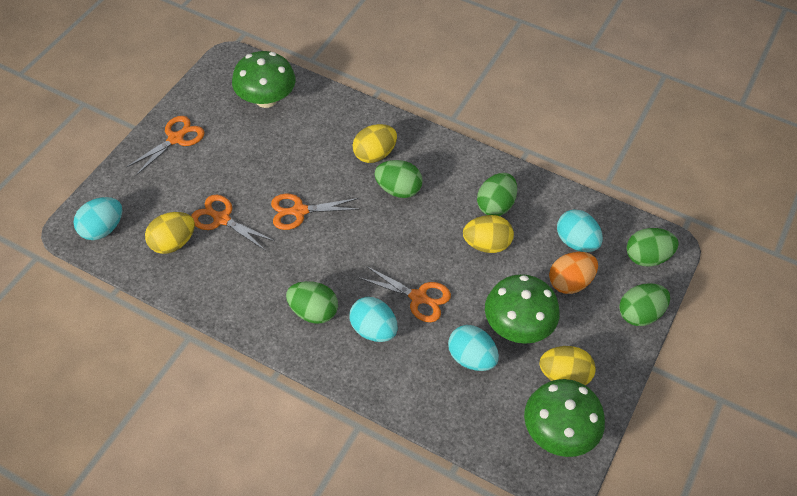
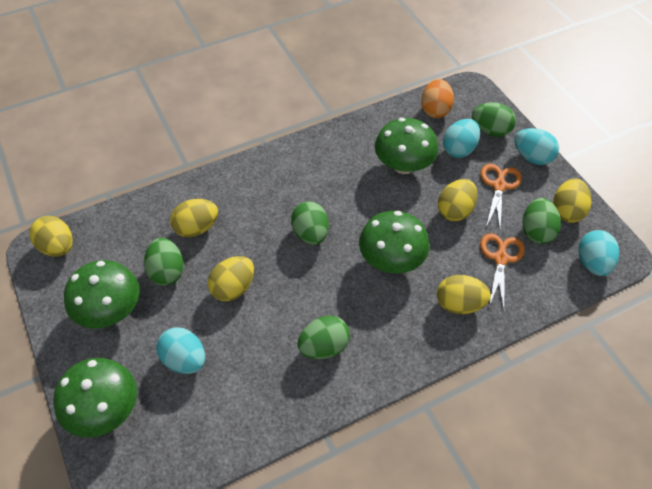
green mushroom: [232,51,296,108] [485,274,560,344] [524,379,605,457] = 3 -> [53,358,137,438] [64,260,140,328] [359,211,429,274] [375,118,438,174] = 4
orange scissors: [126,116,205,175] [191,195,275,251] [271,193,361,230] [358,265,451,322] = 4 -> [480,164,522,228] [480,233,525,310] = 2
yellow egg: [145,212,195,254] [353,124,397,163] [463,215,514,253] [539,346,596,386] = 4 -> [29,216,73,257] [170,199,218,238] [208,256,254,301] [437,275,491,314] [438,179,477,221] [553,178,592,223] = 6

